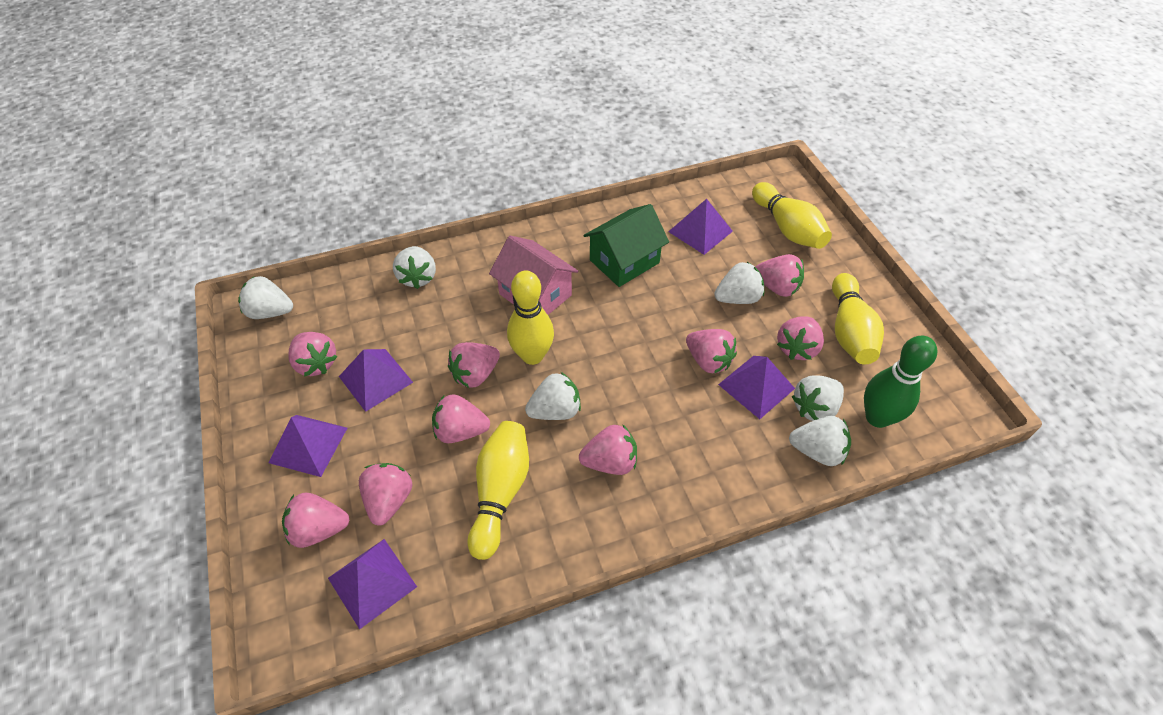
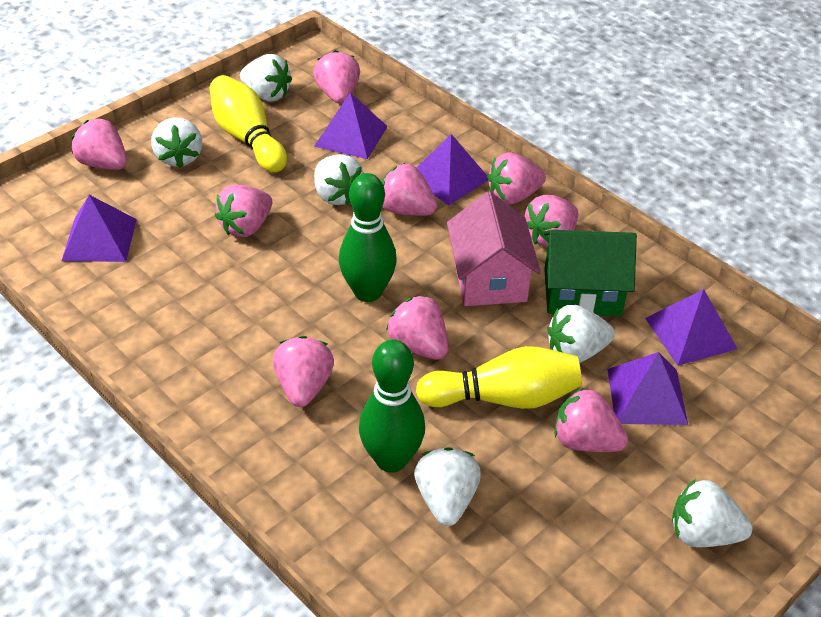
green bowling pin: [864,336,937,428] = 1 -> [339,173,397,302] [359,339,425,473] = 2
yellow bowling pin: [467,421,529,560] [507,270,554,365] [752,182,832,249] [832,273,884,365] = 4 -> [210,75,287,172] [416,346,582,409] = 2

